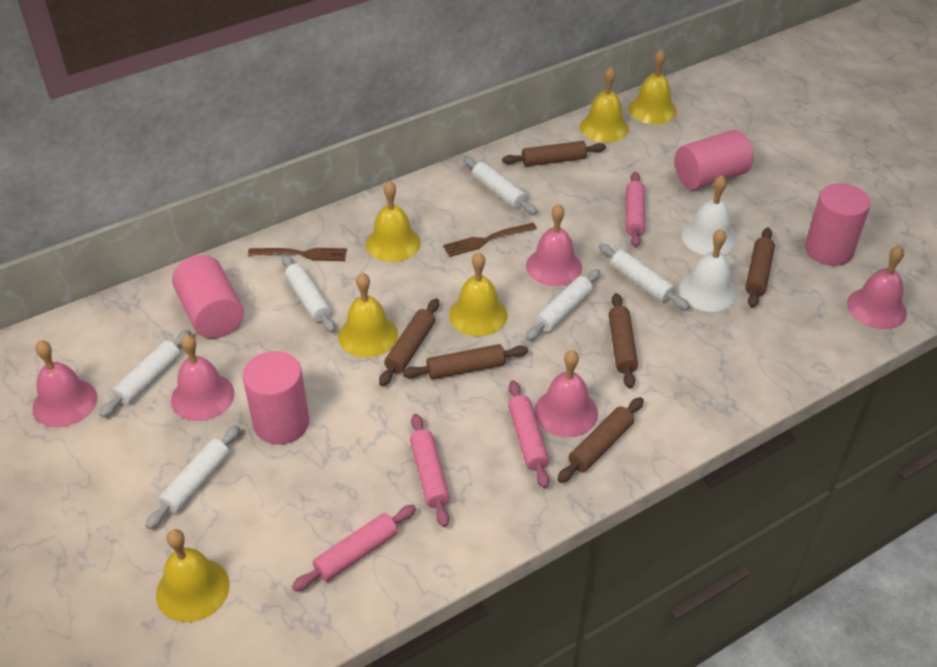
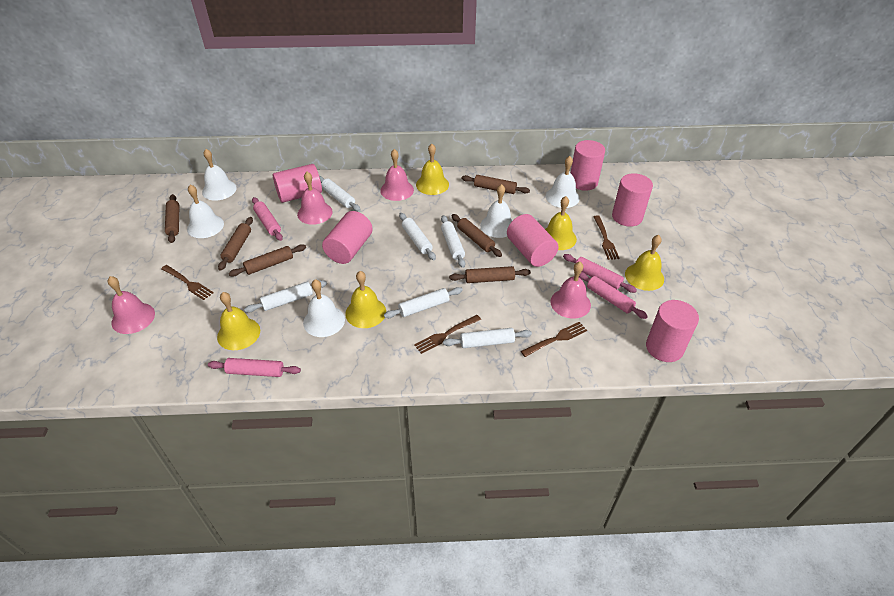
brown fork: [248,248,347,261] [443,223,537,257] = 2 -> [161,265,214,300] [414,315,481,354] [521,322,587,357] [593,215,620,260] = 4
pink bell: [32,340,97,427] [171,334,235,421] [526,204,582,286] [534,350,598,437] [847,245,907,329] = 5 -> [108,276,155,334] [297,172,333,225] [380,149,414,201] [550,261,591,319] = 4
pink cylinder: [172,255,244,338] [243,351,309,445] [675,130,753,190] [805,183,871,266] = 4 -> [273,164,322,203] [322,211,373,264] [507,214,559,267] [571,140,605,191] [612,173,653,227] [646,300,699,362] = 6
white bell: [679,228,737,312] [681,175,737,255] = 2 -> [187,185,224,238] [202,149,237,201] [303,279,345,337] [480,184,513,238] [546,156,580,208] = 5
yellow bell: [156,529,230,622] [338,273,398,358] [366,181,421,262] [449,252,507,336] [580,67,629,143] [628,50,677,124] = 6 -> [217,292,260,350] [345,271,386,328] [416,144,449,195] [545,196,577,250] [625,235,664,291] = 5

